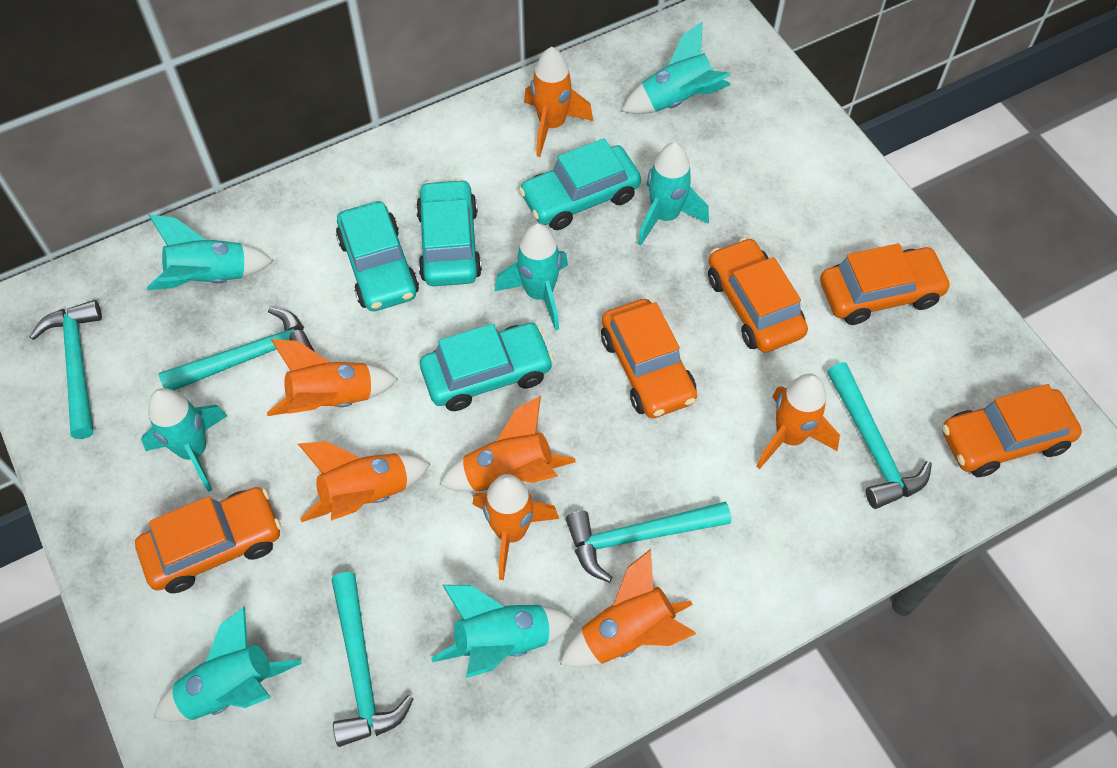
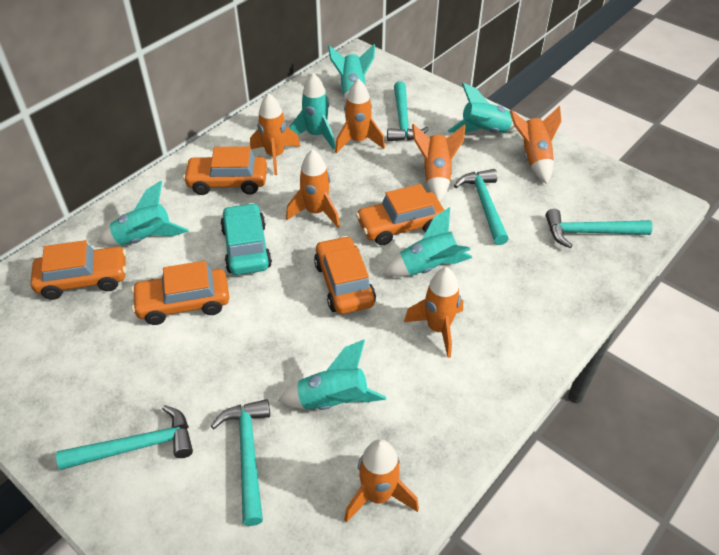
turquoise car: [336,201,419,311] [416,179,482,286] [420,323,554,411] [519,138,641,230] = 4 -> [220,203,272,275] = 1
turquoise rocket: [141,388,227,492] [147,214,273,290] [154,606,302,722] [431,585,574,678] [495,223,568,331] [622,22,731,114] [638,142,709,246] = 7 -> [97,181,188,246] [279,339,386,410] [290,73,335,150] [328,44,375,102] [383,207,473,277] [448,83,518,133] = 6

